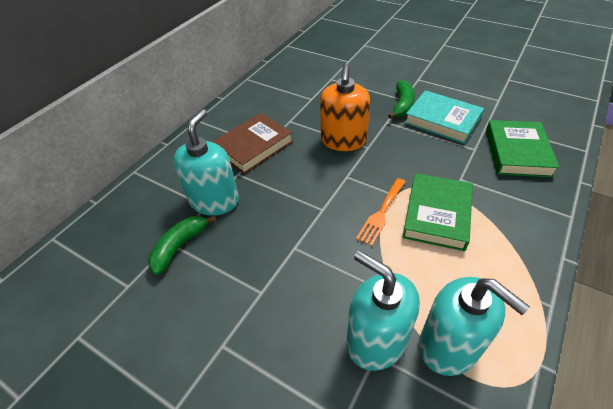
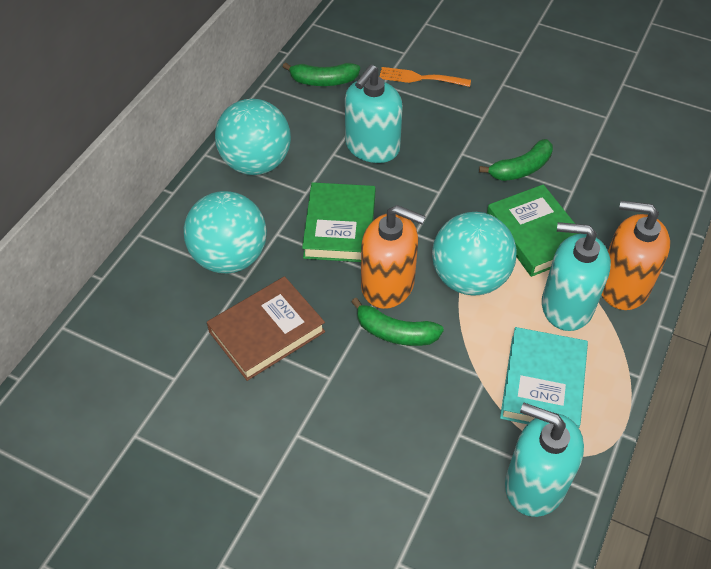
green banana: [148,216,216,275] [388,80,415,119] = 2 -> [283,63,360,86] [352,298,444,346] [479,139,553,181] = 3
orange soap dispenser: [320,64,370,151] = 1 -> [361,205,426,309] [602,201,670,310] = 2
turquoise ball: none = 0 -> [184,191,267,274] [215,99,291,175] [432,212,517,296] = 3

